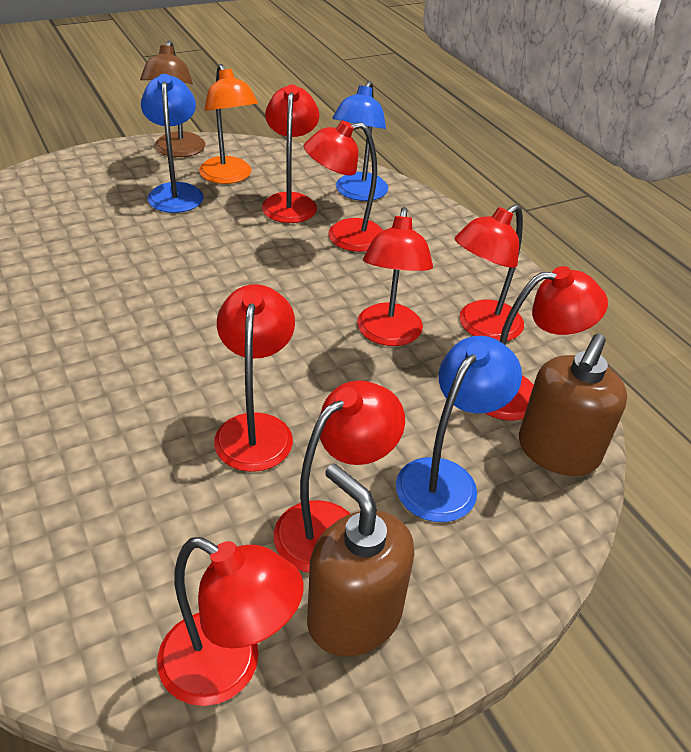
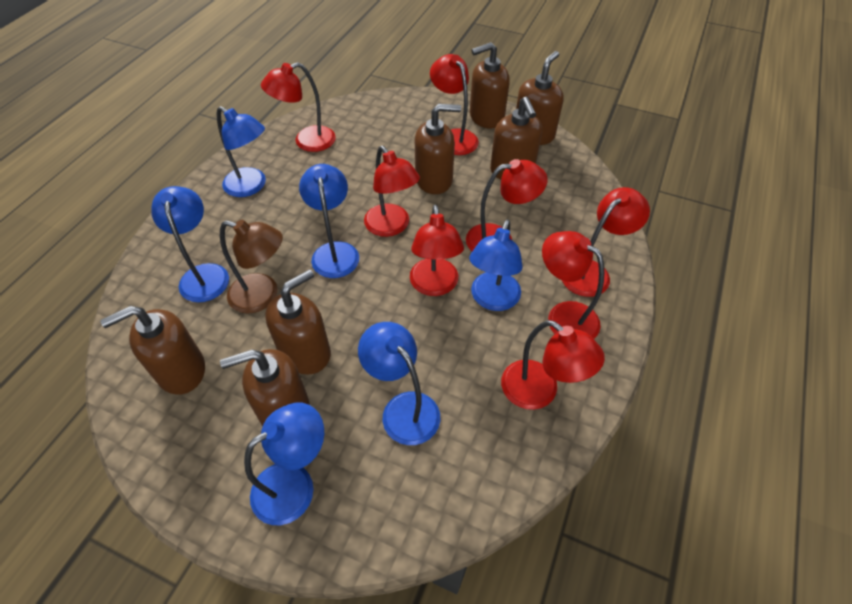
blue lamp: [141,74,204,213] [332,81,388,201] [396,336,522,522] = 3 -> [151,186,229,303] [217,106,266,197] [244,402,324,525] [299,164,359,278] [358,322,440,445] [469,220,523,311] = 6
brown soap dispenser: [307,464,414,656] [519,334,627,476] = 2 -> [100,306,205,395] [220,349,310,427] [265,269,331,375] [415,104,461,194] [470,42,510,129] [490,97,542,179] [516,51,563,145] = 7
orange lamp: [199,64,258,184] = 1 -> none = 0

